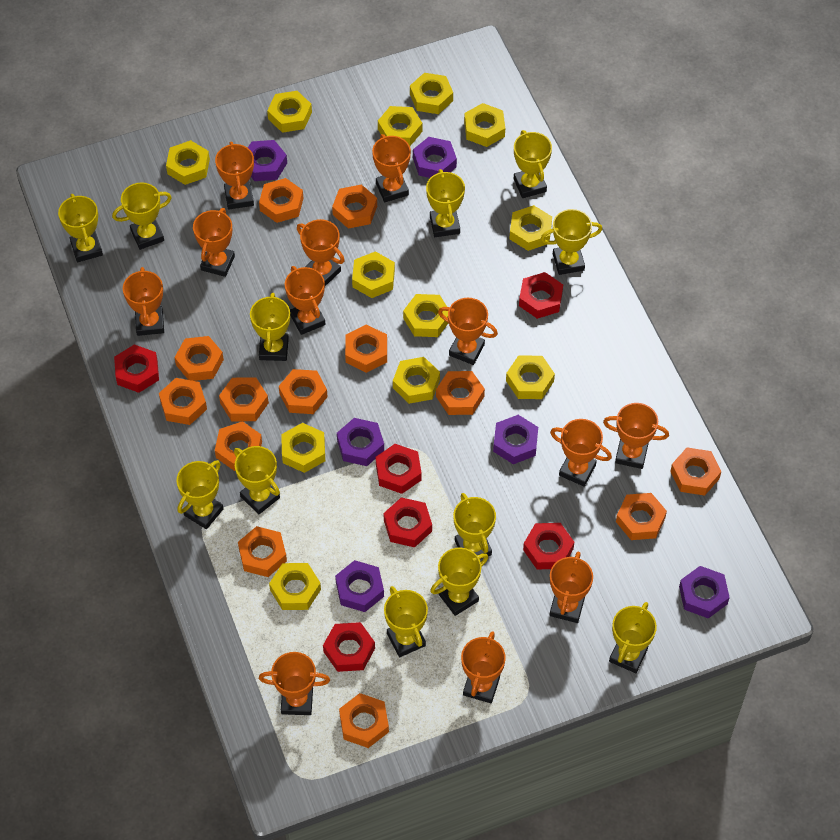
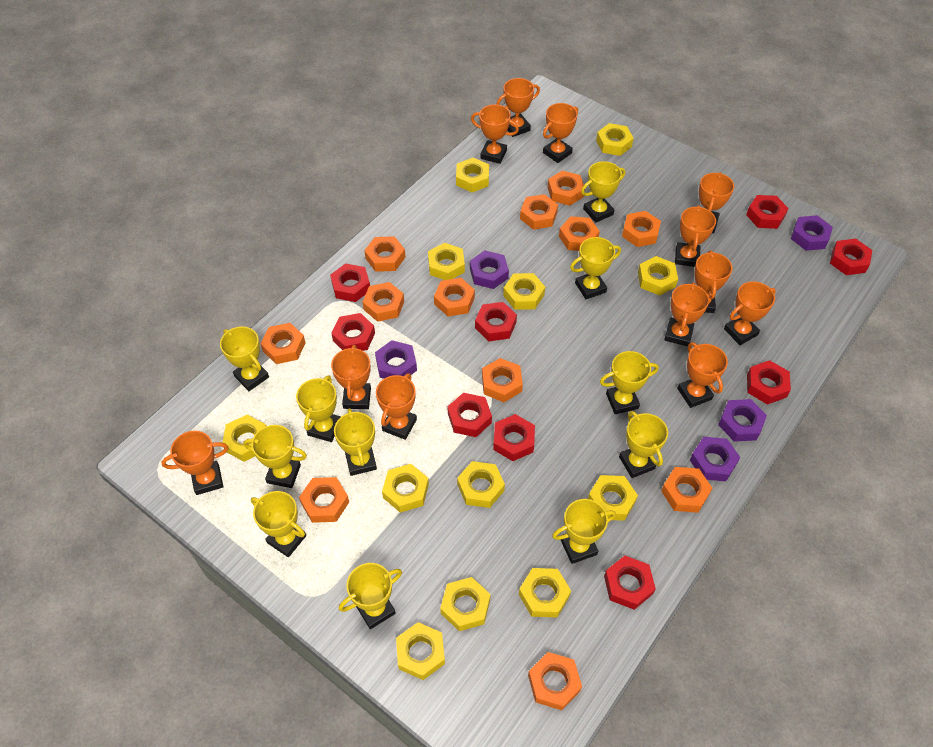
orange nut: [159,378,207,425] [174,336,224,381] [215,421,262,471] [219,377,269,421] [238,526,287,577] [259,178,303,223] [279,369,328,414] [332,184,377,229] [339,693,389,748] [345,324,387,373] [436,371,485,415] [616,493,667,540] [670,448,721,496] = 13 -> [260,323,306,364] [299,477,349,523] [363,282,404,322] [364,236,405,272] [434,278,475,316] [482,358,523,402] [520,194,558,230] [528,652,582,710] [547,170,585,206] [559,216,600,251] [622,211,661,247] [661,467,712,513] = 12
purple nut: [248,140,287,181] [335,560,384,612] [337,418,384,466] [413,137,457,178] [493,415,538,464] [679,566,730,618] = 6 -> [375,340,417,379] [470,251,509,289] [690,437,740,481] [718,399,767,442] [791,215,833,251] = 5
red nut: [114,344,159,393] [323,622,375,672] [376,444,422,494] [384,497,432,547] [519,272,563,319] [523,523,574,569] = 6 -> [330,263,370,302] [331,313,375,351] [447,393,492,437] [475,302,517,341] [493,414,535,461] [604,556,656,610] [746,195,789,229] [747,360,791,405] [830,239,872,275] = 9
yellow trophy: [58,194,103,262] [112,182,172,250] [176,460,224,529] [234,446,280,515] [250,293,290,361] [384,586,428,657] [426,169,465,237] [430,548,488,616] [453,493,496,559] [514,130,552,198] [541,209,602,275] [609,602,657,673] = 12 -> [220,327,269,391] [244,425,307,488] [251,491,306,557] [296,375,341,442] [334,408,377,476] [339,563,402,629] [552,499,616,564] [570,237,621,299] [581,161,625,223] [600,351,659,414] [619,411,668,478] = 11

